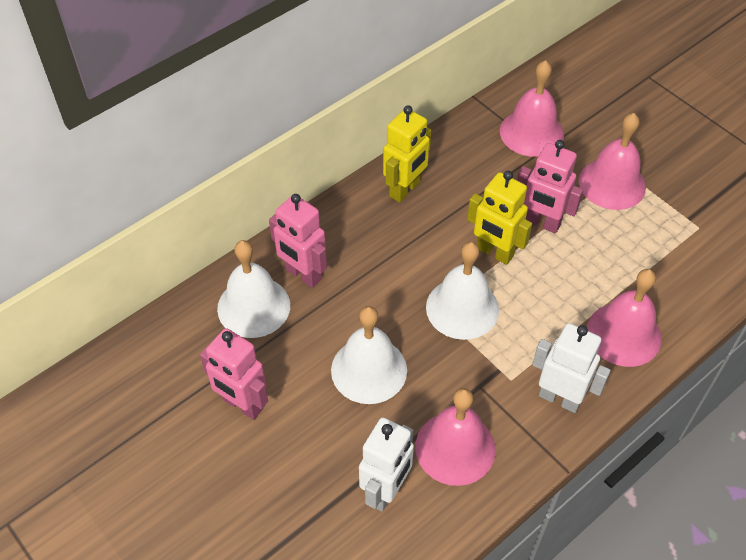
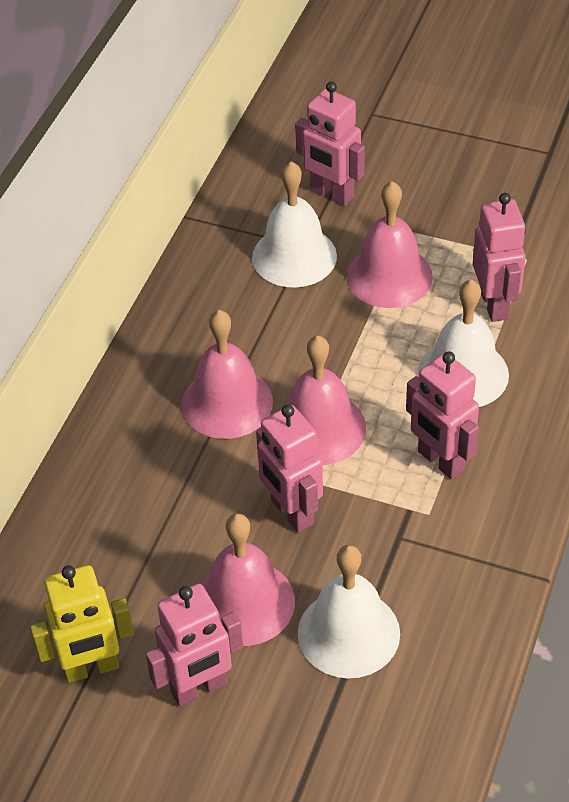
pink robot: [200,328,268,420] [269,194,327,288] [517,140,583,233] = 3 -> [146,584,243,707] [256,404,323,533] [295,81,365,206] [406,351,479,480] [473,193,526,322] = 5
white robot: [359,417,414,512] [532,323,611,413] = 2 -> none = 0
yellow robot: [383,105,431,202] [467,171,532,265] = 2 -> [30,565,134,683] = 1

